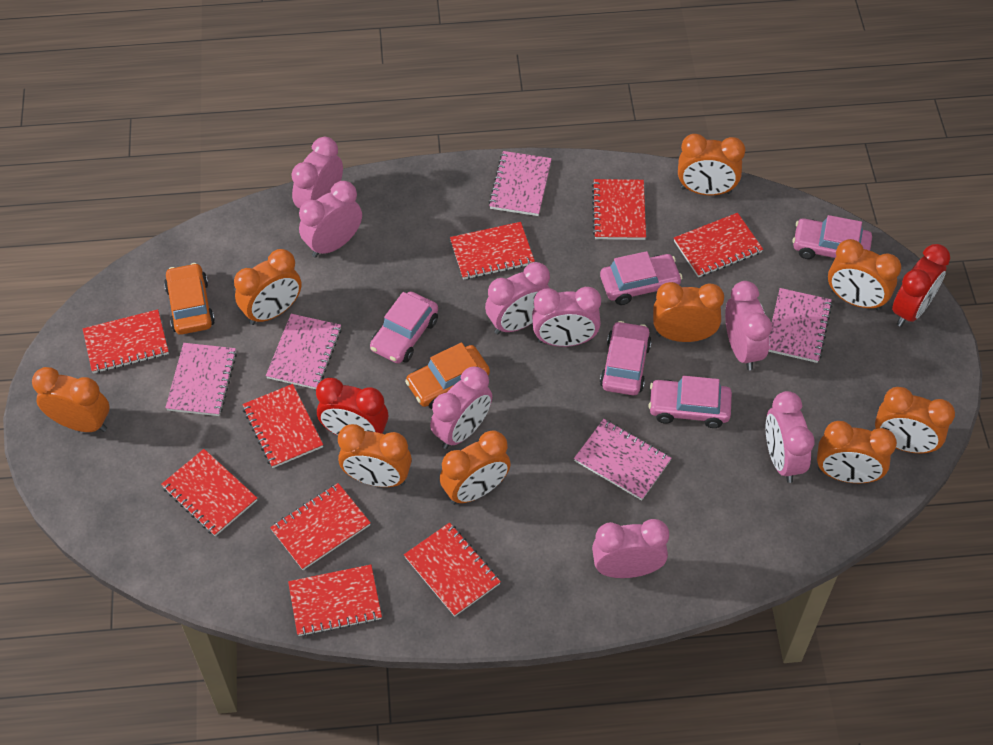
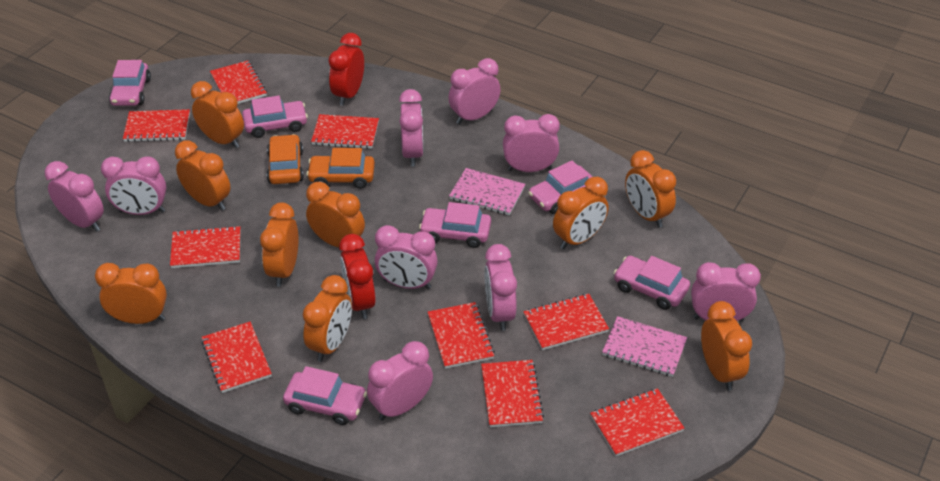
pink car: [370,291,438,363] [600,251,682,305] [600,321,652,395] [648,376,732,428] [793,215,872,259] = 5 -> [109,60,151,106] [242,96,308,138] [283,366,367,425] [419,202,491,248] [528,160,593,214] [614,256,690,310] = 6
pink clock: [291,137,343,209] [299,181,362,258] [430,367,492,449] [485,262,550,334] [532,287,601,347] [592,519,669,578] [725,281,772,370] [765,391,815,483] = 8 -> [45,161,104,232] [101,156,166,215] [367,341,433,421] [375,225,438,289] [399,89,424,166] [448,58,500,124] [484,244,517,331] [503,114,560,172] [691,262,761,321] = 9
pink notebook: [165,343,237,416] [266,314,341,389] [489,151,552,216] [574,419,672,500] [768,288,832,363] = 5 -> [449,168,525,215] [602,316,687,377] = 2

